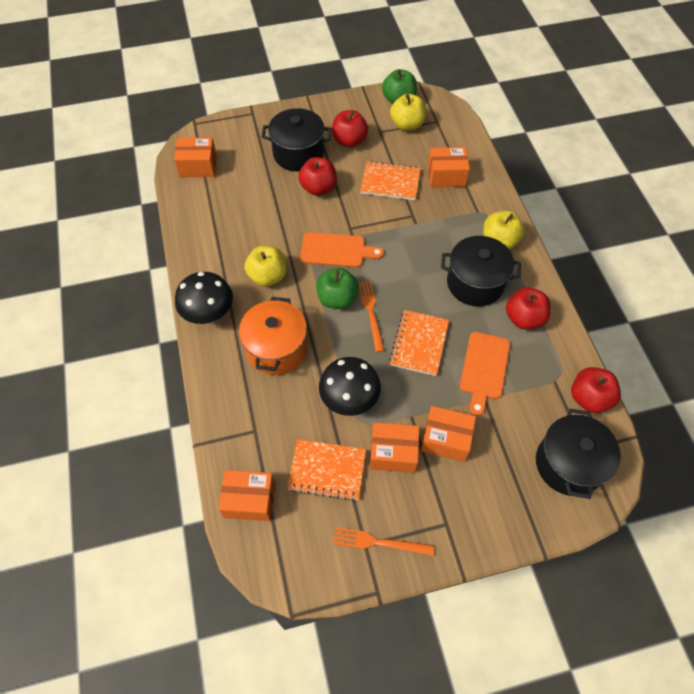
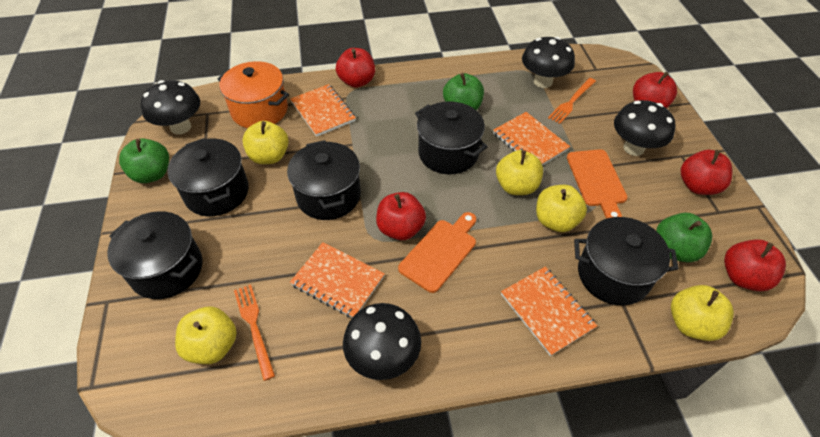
black mushroom: [175,272,233,324] [319,357,381,416] = 2 -> [141,80,200,134] [343,303,421,380] [522,37,575,88] [614,100,675,156] = 4
black pot: [261,108,332,172] [441,236,521,307] [536,408,621,499] = 3 -> [107,211,203,299] [167,138,249,216] [287,140,361,220] [415,101,488,174] [574,217,679,305] = 5
green apple: [316,268,359,309] [382,69,417,104] = 2 -> [119,138,169,183] [443,73,484,110] [656,213,712,262] = 3
orange box: [174,138,217,177] [218,470,275,521] [370,422,419,473] [421,406,476,462] [428,147,470,188] = 5 -> none = 0
orange notebook: [287,439,366,501] [360,161,421,200] [389,310,449,376] = 3 -> [290,84,356,137] [290,242,385,318] [493,112,570,165] [501,267,597,356] = 4
red apple: [298,157,337,196] [332,110,368,148] [506,287,551,330] [571,367,621,413] = 4 -> [336,48,375,88] [376,192,426,240] [633,72,677,108] [681,150,732,195] [724,239,786,291] = 5
yellow apple: [244,246,287,287] [390,94,426,131] [483,211,525,249] = 3 -> [175,306,236,364] [243,121,289,164] [496,150,543,195] [536,185,587,232] [671,285,734,341] = 5

